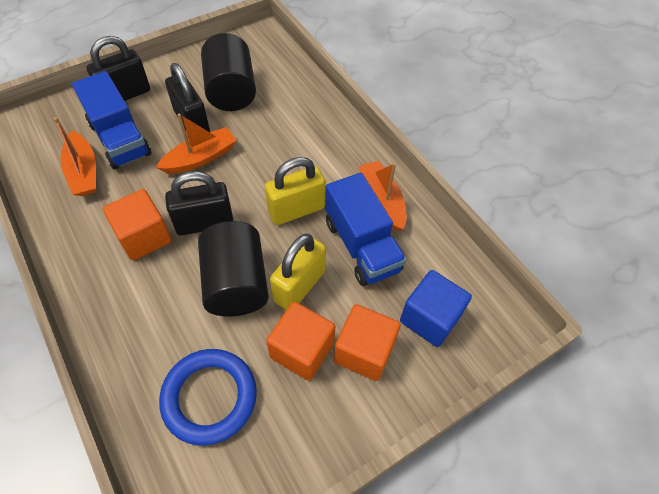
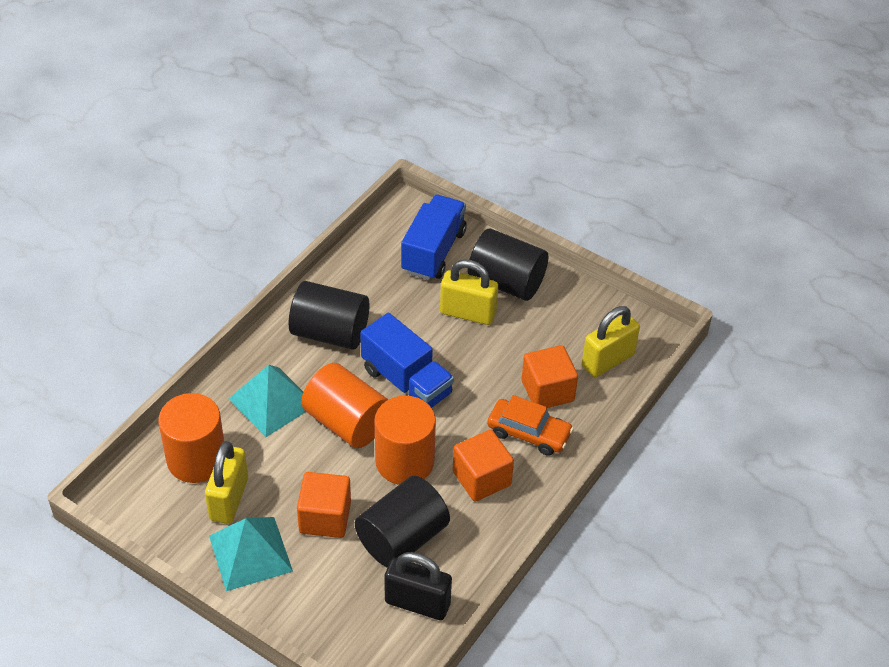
black cylinder: [198,221,269,317] [201,33,256,111] = 2 -> [289,281,369,350] [355,476,450,568] [468,229,548,301] = 3
black padlock: [87,36,150,101] [165,63,210,132] [165,171,234,235] = 3 -> [384,552,452,620] = 1
blue cube: [400,270,472,347] = 1 -> none = 0
blue ring: [159,349,257,445] = 1 -> none = 0
orange boat: [54,117,96,196] [156,113,237,174] [359,161,406,231] = 3 -> none = 0
orange car: none = 0 -> [487,395,574,456] = 1
orange cylinder: none = 0 -> [158,393,224,483] [301,363,388,448] [375,396,436,485] = 3
turquoise pyramid: none = 0 -> [209,517,293,591] [228,365,306,437] = 2
yellow padlock: [265,157,326,225] [270,234,326,310] = 2 -> [205,441,248,524] [440,260,498,325] [582,306,640,377] = 3

